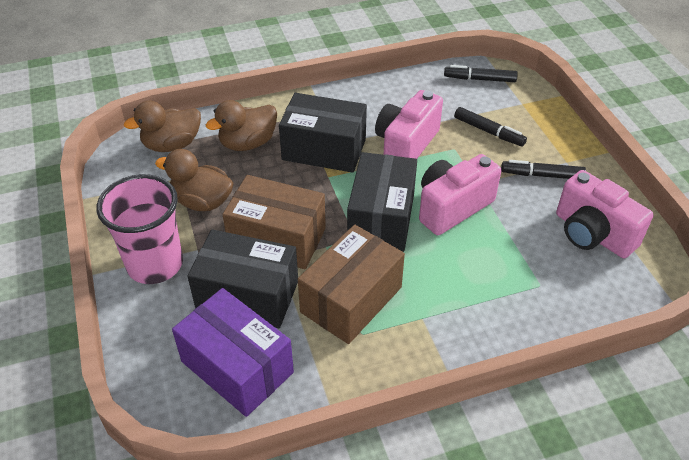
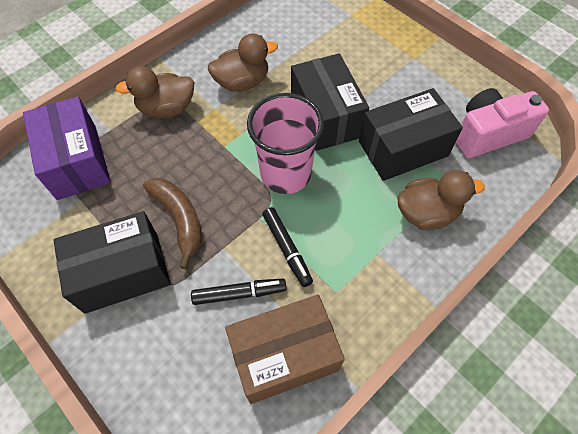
black marker: [444,65,518,82] [454,107,527,146] [501,160,586,179] = 3 -> [191,278,287,305] [262,207,313,287] = 2
brown banana: none = 0 -> [143,178,202,269] = 1
brown box: [222,175,326,269] [298,225,405,344] = 2 -> [225,294,345,404] = 1
pink camera: [375,90,443,159] [419,154,501,235] [556,170,654,258] = 3 -> [456,88,549,158] = 1

